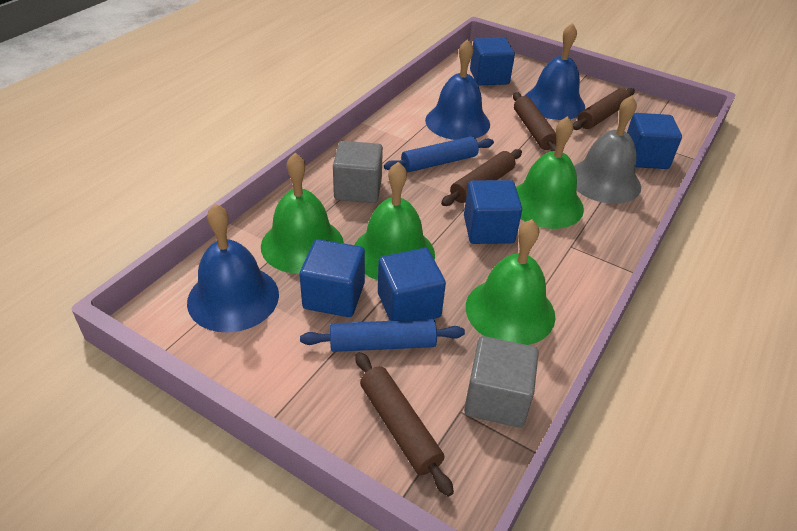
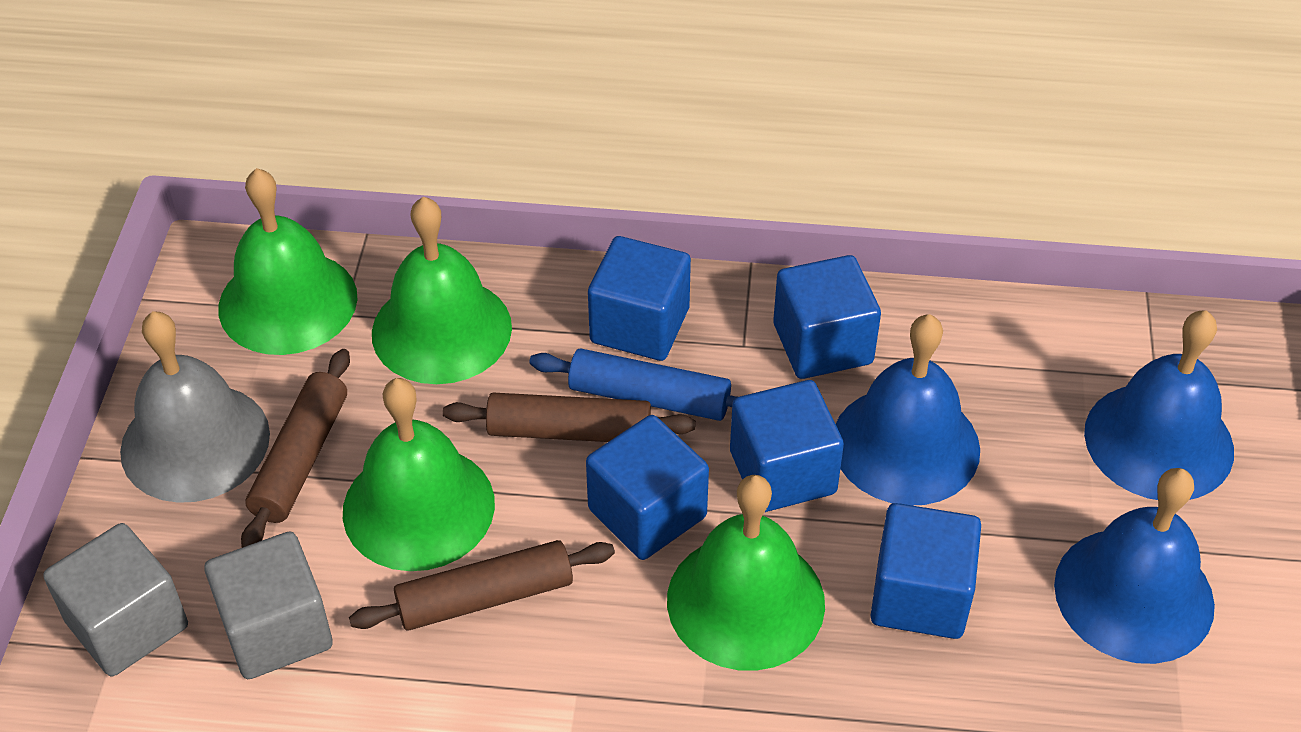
blue rolling pin: [300,319,465,352] [384,136,494,172] = 2 -> [529,348,737,421] = 1
brown rolling pin: [355,352,454,497] [441,149,522,206] [513,92,556,151] [573,88,635,130] = 4 -> [241,349,350,548] [349,540,615,631] [443,393,695,442] = 3

